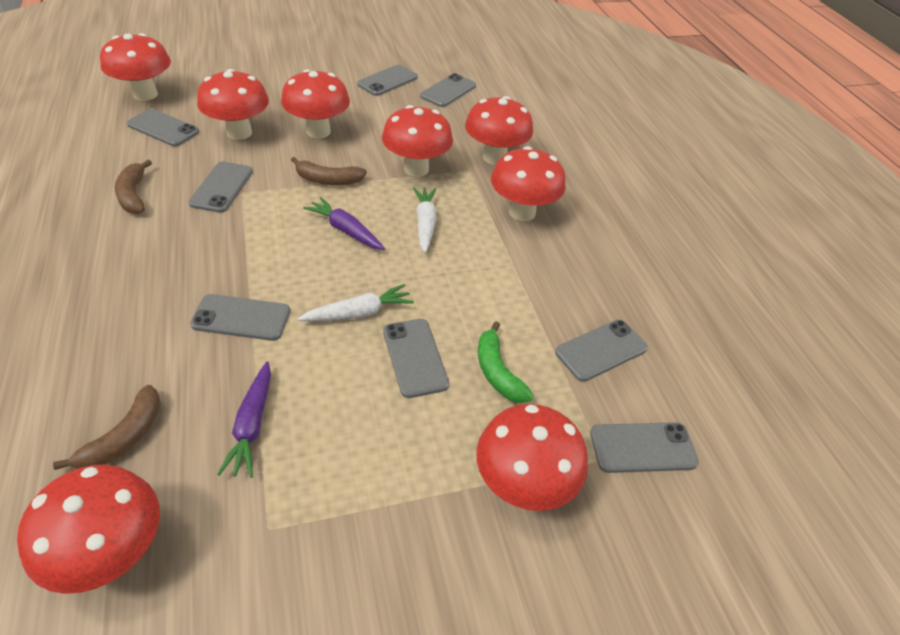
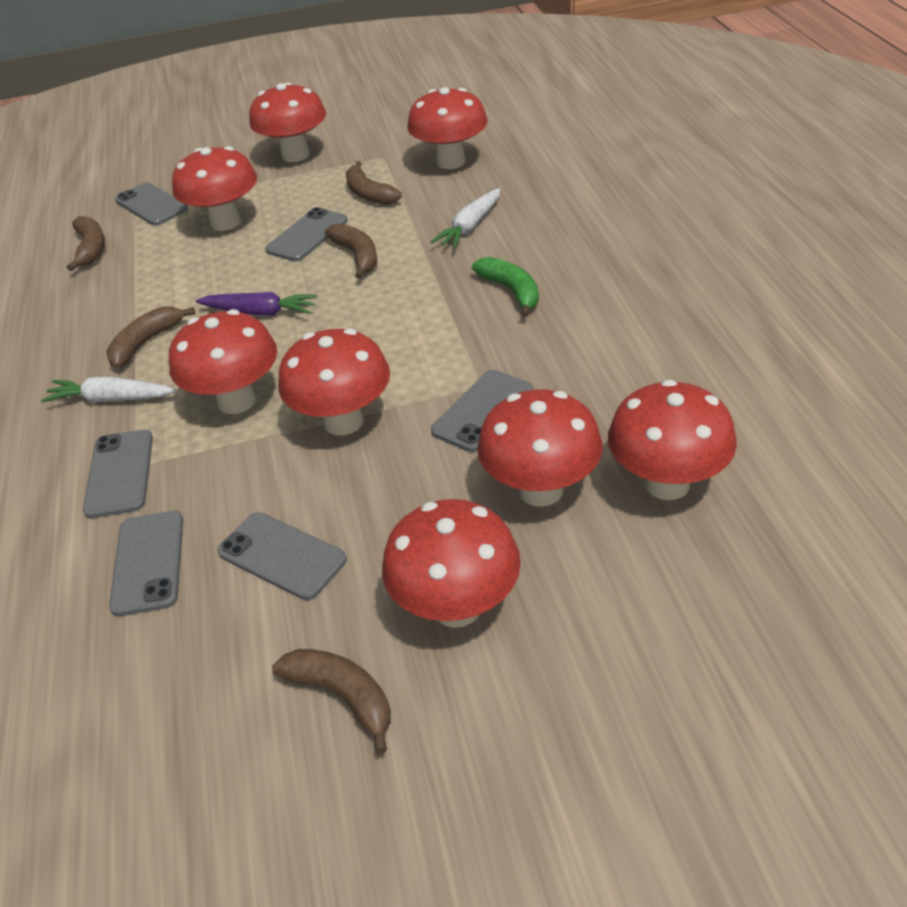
brown banana: [53,385,161,470] [115,160,152,214] [291,157,367,185] = 3 -> [67,216,105,271] [106,306,196,368] [272,649,391,754] [325,223,377,279] [346,161,402,205] = 5
grey phone: [127,109,199,147] [188,162,253,213] [190,294,290,341] [357,65,418,96] [383,319,449,398] [420,73,476,107] [555,320,648,382] [590,422,699,473] = 8 -> [83,429,153,518] [109,511,183,616] [115,183,188,226] [217,512,347,600] [265,207,348,262] [431,370,533,452] = 6
purple carrot: [217,361,271,478] [303,197,385,250] = 2 -> [196,292,317,316] = 1

